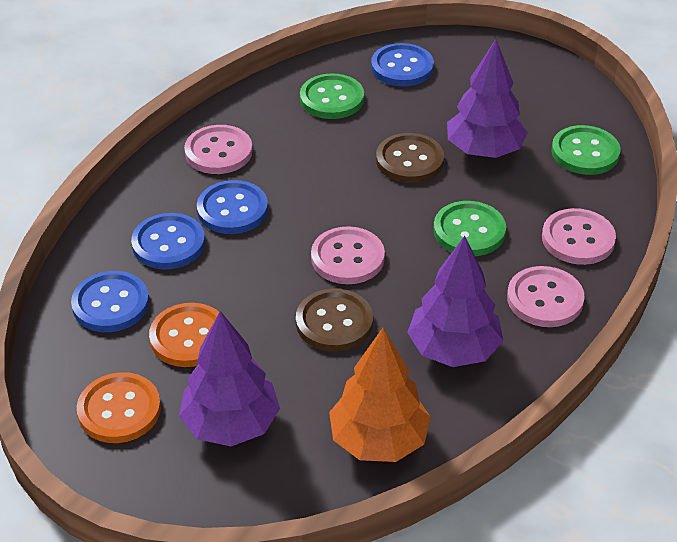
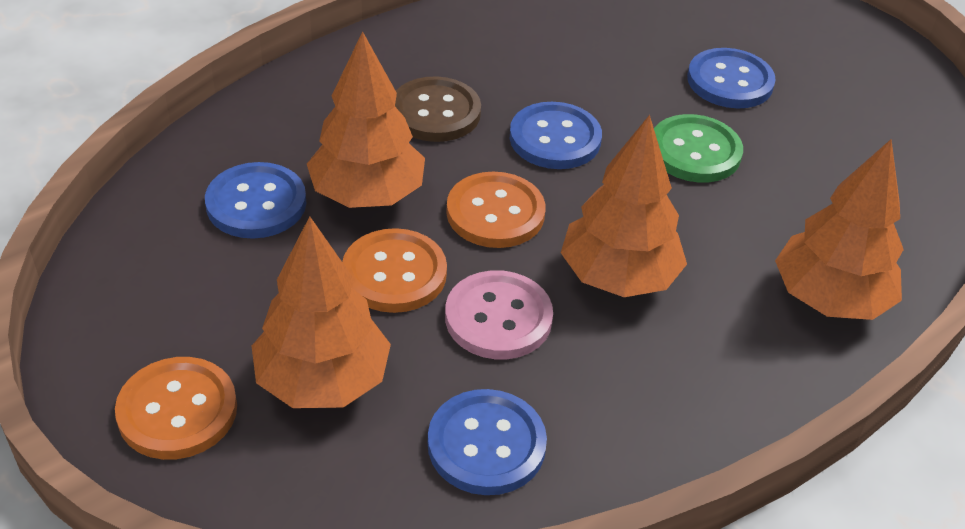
brown button: [296,288,373,352] [376,133,444,183] = 2 -> [395,76,481,142] = 1
green button: [300,73,364,119] [433,201,506,256] [551,125,621,175] = 3 -> [654,114,743,183] = 1
orange button: [77,372,161,443] [149,303,219,367] = 2 -> [115,357,237,460] [342,228,447,313] [446,172,545,248] = 3
orange tree: [329,328,431,462] = 1 -> [252,216,391,408] [307,31,425,208] [561,115,687,297] [775,139,904,320] = 4
pink button: [184,125,253,174] [311,226,385,284] [507,266,585,327] [542,208,616,265] = 4 -> [445,270,553,359] = 1
purple tree: [179,311,280,446] [407,236,503,367] [447,39,528,158] = 3 -> none = 0

